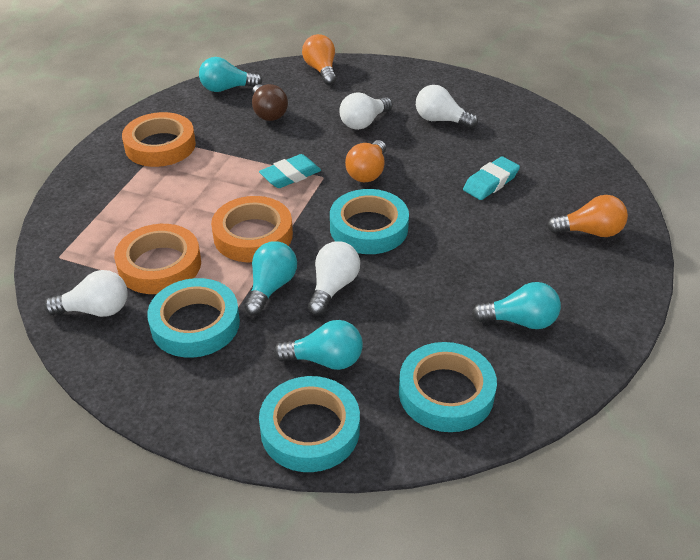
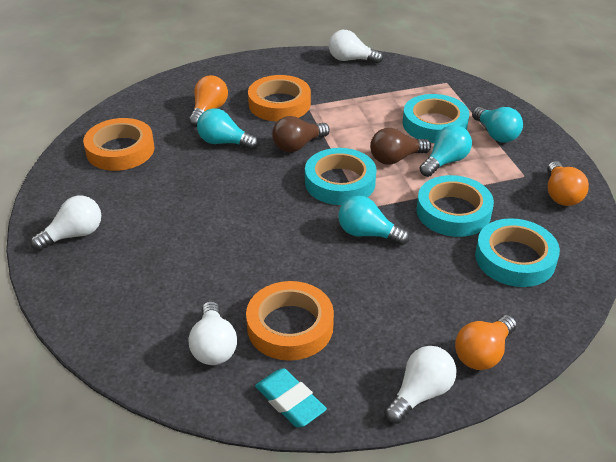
brown light bulb: [252,84,288,121] = 1 -> [272,116,330,152] [370,128,431,165] = 2
turquoise eraser: [259,154,321,188] [463,156,520,200] = 2 -> [255,368,327,427] = 1

